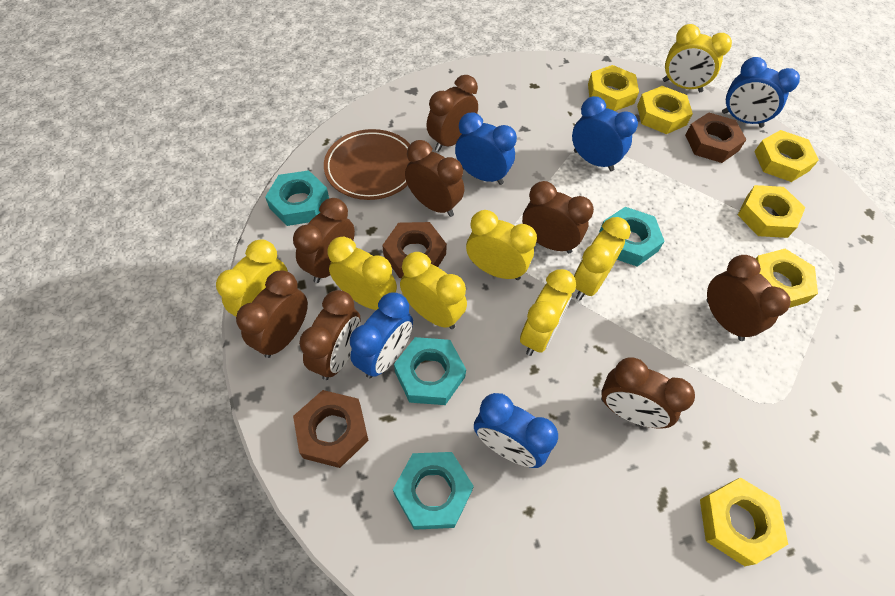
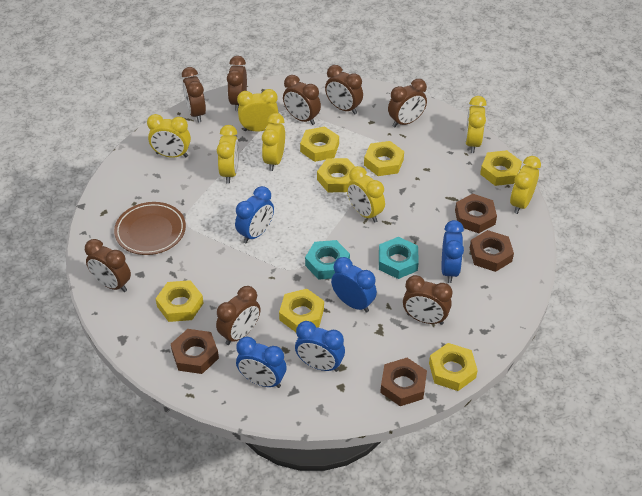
brown nut: [293,390,369,468] [382,222,447,278] [685,112,747,163] = 3 -> [171,329,219,374] [380,358,427,406] [455,194,497,233] [470,230,514,272] = 4
turquoise nut: [265,170,329,226] [393,452,474,530] [394,337,466,405] [599,207,665,267] = 4 -> [305,240,350,280] [379,237,419,279] = 2
yellow nut: [588,65,639,111] [637,86,693,134] [700,477,788,566] [738,185,805,238] [754,130,819,182] [756,249,818,308] = 6 -> [155,280,204,322] [279,289,324,332] [300,127,339,162] [317,158,355,192] [364,141,404,176] [429,343,478,391] [480,150,522,186] = 7

